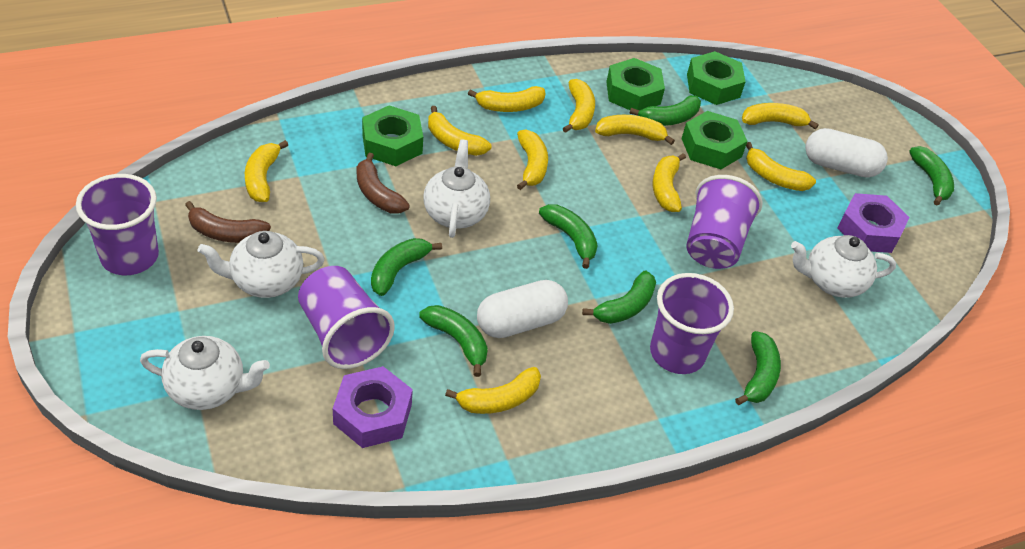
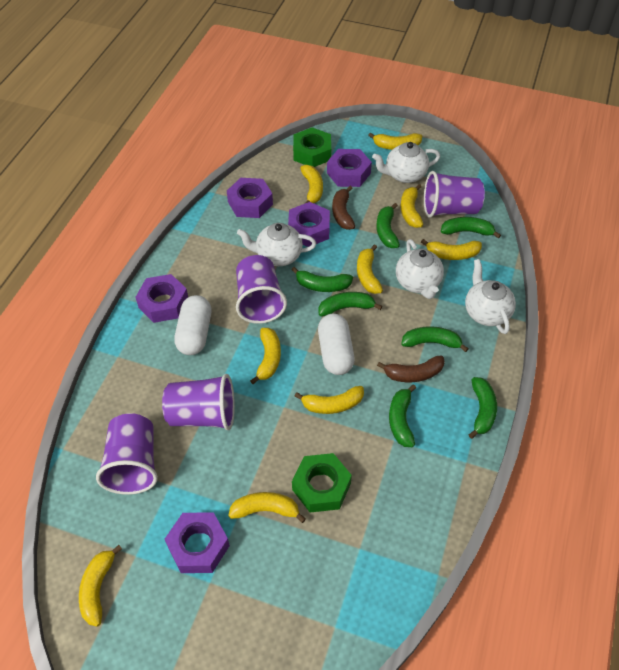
green nut: [362,105,423,166] [606,58,665,110] [682,111,747,169] [687,51,746,105] = 4 -> [292,453,352,512] [293,127,331,167] = 2
purple nut: [333,366,413,448] [837,193,910,253] = 2 -> [135,274,188,323] [165,512,230,573] [227,178,273,218] [288,202,330,247] [327,149,372,187] = 5
yellow banana: [245,140,288,202] [428,106,491,156] [445,367,541,414] [468,86,546,112] [517,130,548,190] [563,79,595,133] [595,115,675,145] [652,153,686,212] [742,103,819,129] [746,142,816,191] = 10 -> [79,545,122,627] [228,492,306,523] [250,328,281,384] [294,386,364,414] [300,165,323,204] [357,244,383,294] [368,133,422,150] [401,184,423,228] [421,239,482,260] = 9

